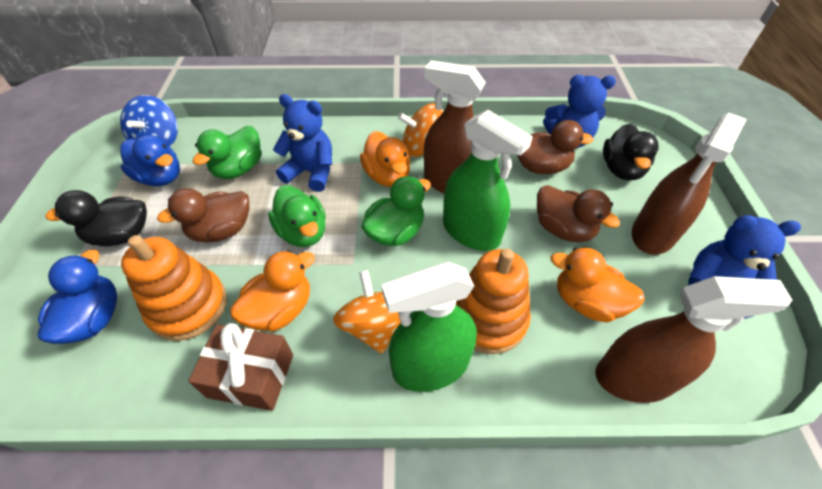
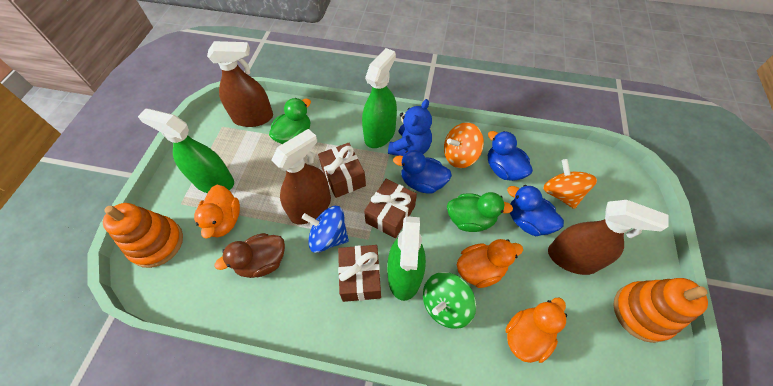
black duck: [46,190,147,247] [603,124,659,181] = 2 -> none = 0
blue duck: [38,250,117,344] [120,135,180,186] = 2 -> [393,150,452,193] [488,131,533,181] [507,185,564,236] = 3
blue teddy bear: [273,94,332,192] [543,75,616,148] [688,215,801,319] = 3 -> [388,99,432,156] = 1
brown duck: [157,189,250,243] [517,120,593,174] [537,185,620,242] = 3 -> [214,233,285,278] = 1
brown gift: [188,323,293,411] = 1 -> [318,143,366,198] [338,245,381,302] [364,179,417,238] = 3
green duck: [192,126,261,179] [268,185,326,247] [362,176,431,246] = 3 -> [269,98,311,144] [447,192,513,232] = 2
green spinning top: none = 0 -> [423,272,476,329] = 1
green spray bottle: [382,262,477,392] [443,110,533,251] = 2 -> [138,108,234,193] [362,48,397,148] [387,216,426,301] = 3

